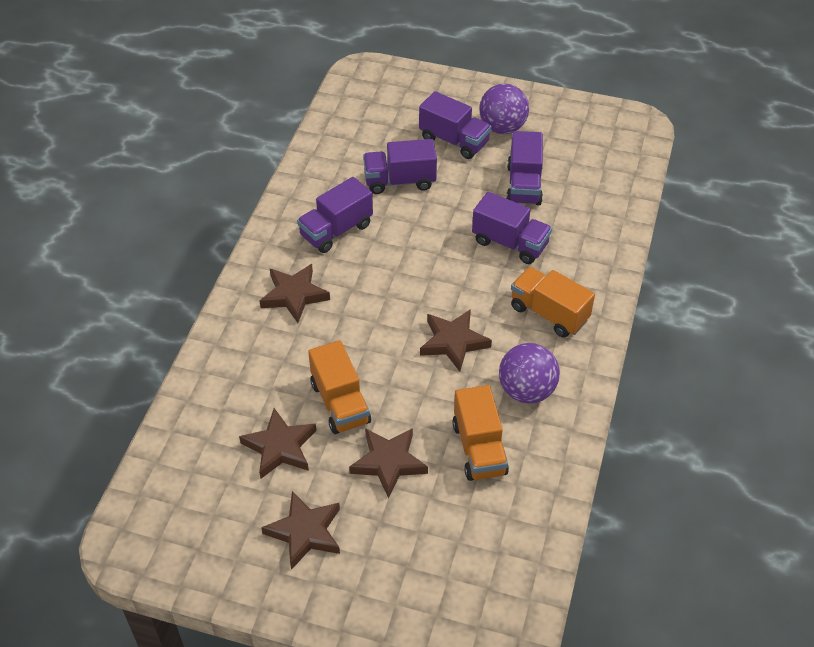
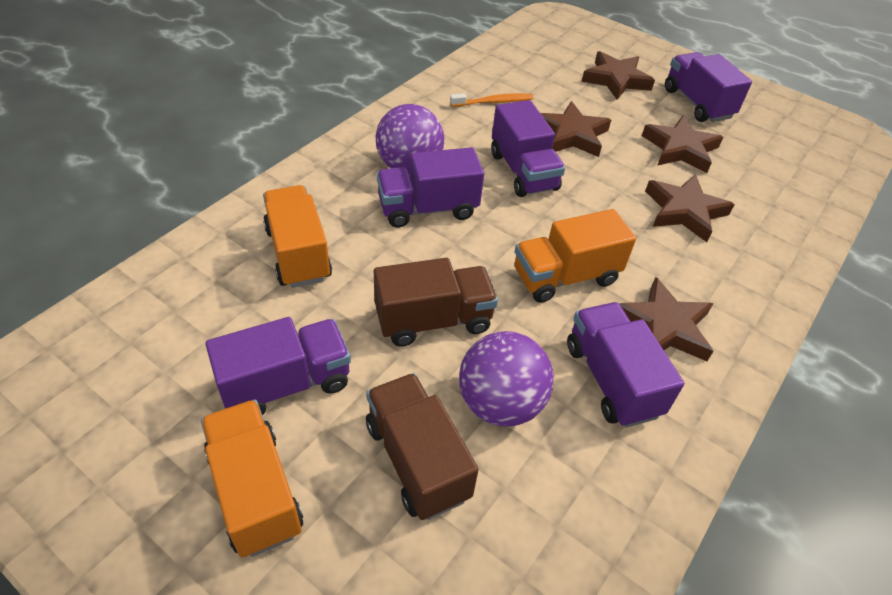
brown truck: none = 0 -> [366,373,479,520] [374,258,498,347] = 2
orange toothbrush: none = 0 -> [450,93,533,107] = 1

